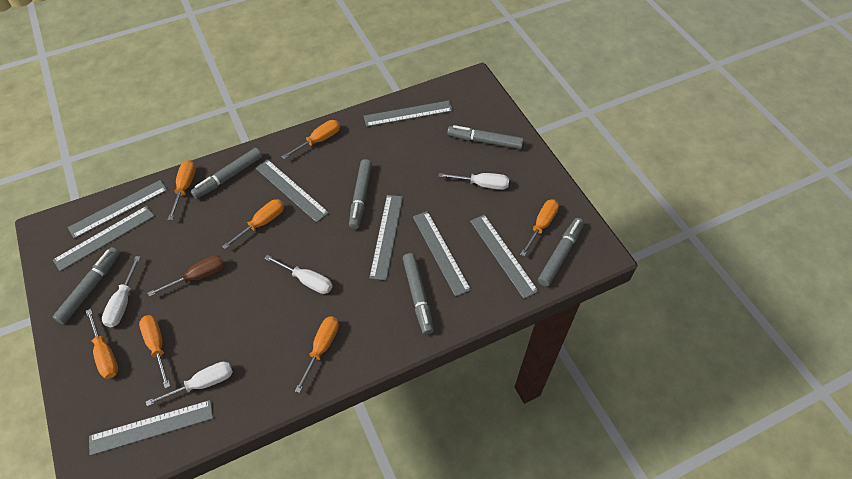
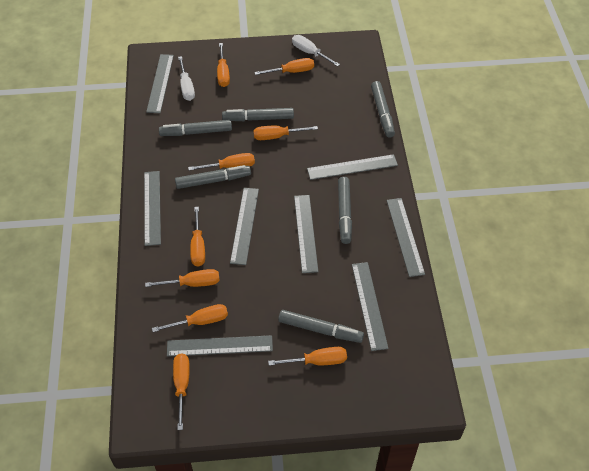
brown screwdriver: [148,255,225,297] = 1 -> none = 0
orange screwdriver: [86,309,118,379] [139,315,170,388] [168,160,196,220] [222,199,284,249] [282,120,340,159] [295,316,339,393] [520,199,559,256] = 7 -> [145,269,220,287] [152,304,228,332] [173,353,190,430] [188,153,255,171] [190,207,205,267] [217,43,230,87] [253,126,318,140] [254,58,314,75] [268,347,347,366] = 9
white screwdriver: [102,256,141,327] [146,362,233,406] [264,255,333,294] [438,173,509,190] = 4 -> [178,56,195,101] [292,35,340,67] = 2

